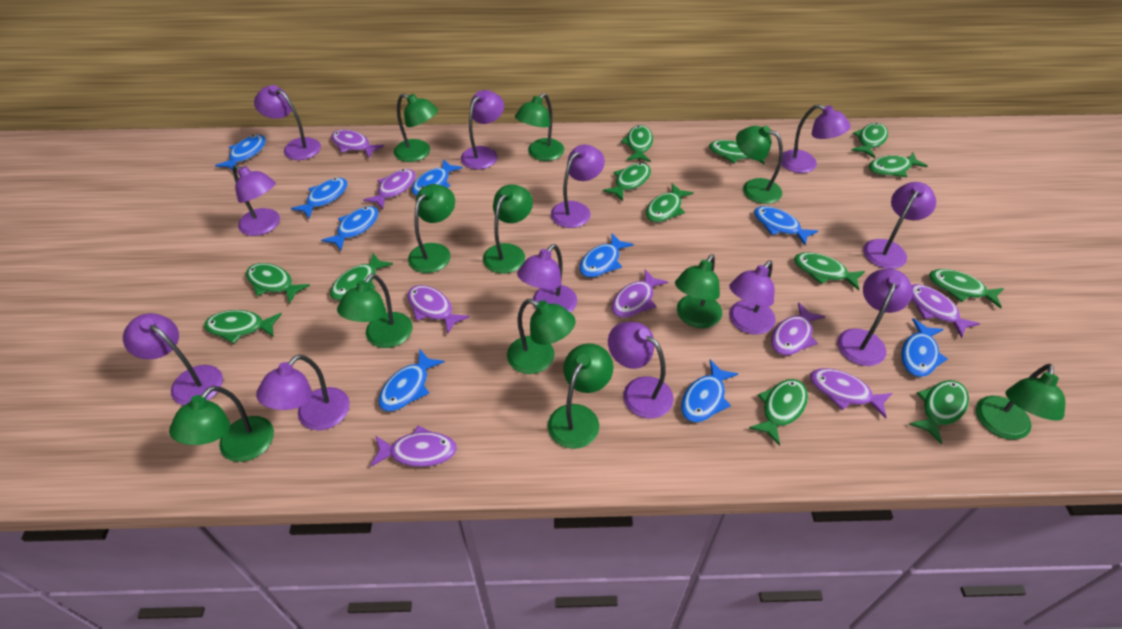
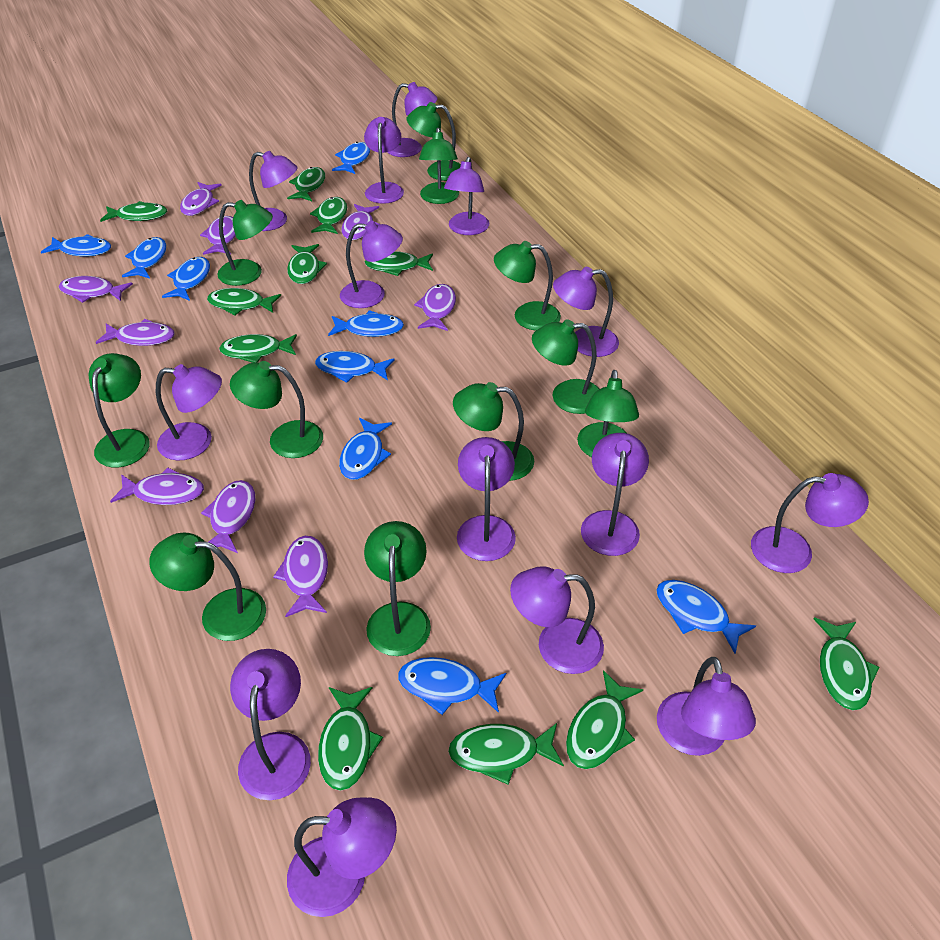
green fish: [204,310,282,344] [246,263,310,304] [330,253,393,300] [602,163,651,201] [621,125,653,162] [646,183,693,222] [709,140,765,165] [749,379,808,446] [794,252,865,291] [851,123,888,158] [869,152,928,177] [909,380,969,444] [929,269,1004,308] = 13 -> [100,201,167,222] [207,288,281,315] [219,334,297,363] [287,167,325,201] [287,244,327,284] [310,197,347,234] [318,687,383,791] [365,251,433,276] [448,723,564,785] [566,670,643,769] [814,617,879,710] = 11
purple fish: [331,130,384,158] [363,169,416,209] [370,425,457,467] [407,285,470,334] [612,269,668,318] [771,302,825,355] [810,368,893,418] [911,284,980,338] = 8 -> [59,276,133,303] [96,319,174,346] [110,468,204,505] [180,182,222,216] [200,216,236,255] [201,480,256,553] [273,536,328,617] [341,204,379,240] [414,284,456,331] = 9
purple lamp: [123,313,223,405] [233,164,280,236] [254,85,321,160] [256,355,350,430] [461,90,504,169] [517,244,577,313] [551,145,605,228] [608,322,674,419] [729,260,776,335] [781,104,851,173] [837,269,913,366] [863,182,936,269] = 12 -> [156,364,222,461] [230,649,311,800] [249,151,298,231] [287,797,397,917] [340,221,403,308] [364,117,404,204] [387,82,438,157] [444,157,489,235] [457,437,516,561] [510,567,604,674] [553,267,619,357] [581,433,649,556] [657,657,756,756] [751,473,869,573] = 14

